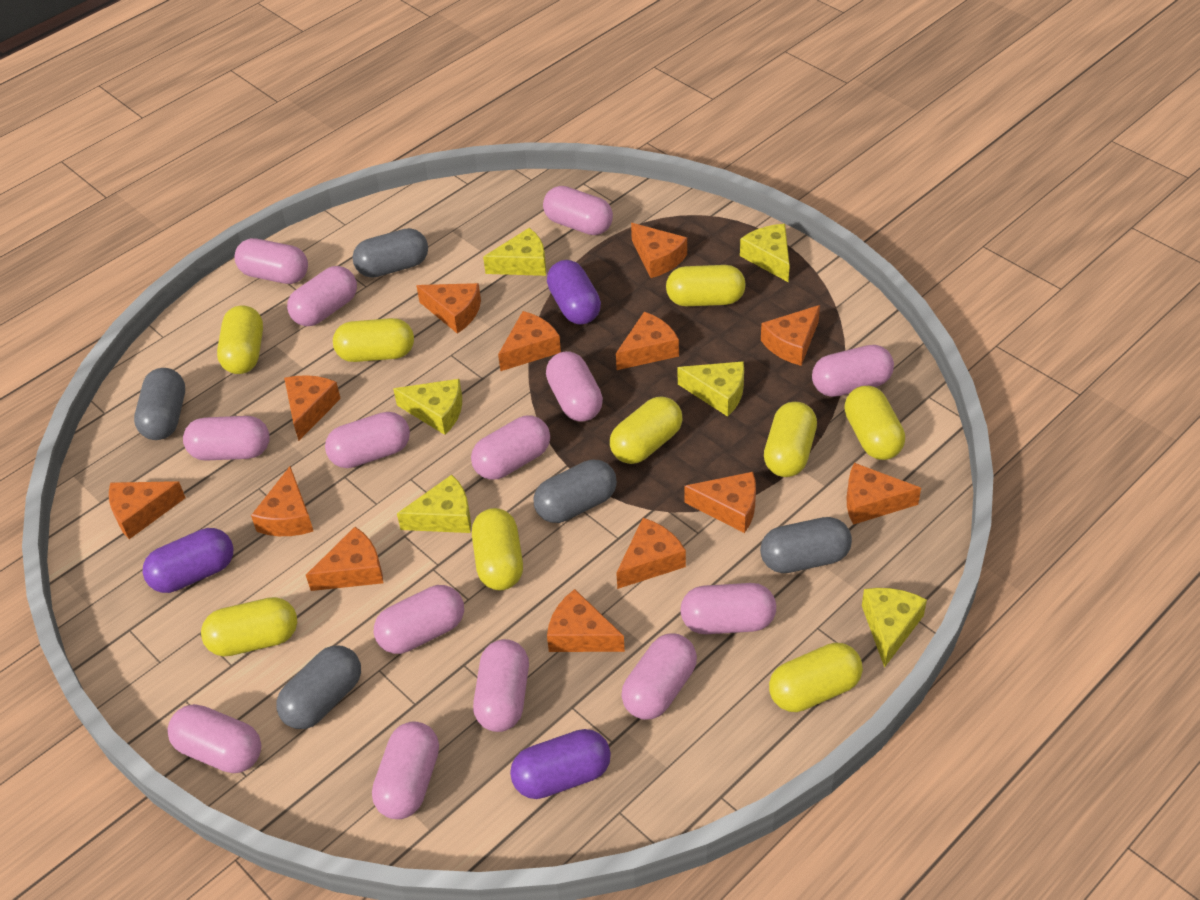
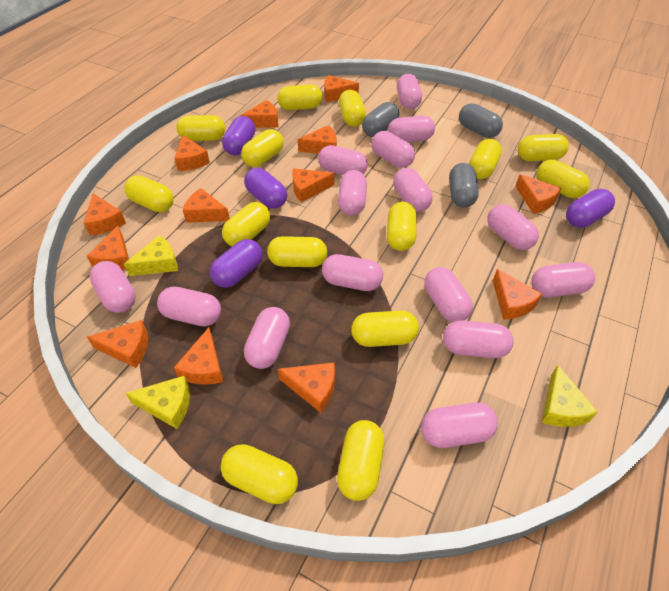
grey capsule: [134,368,185,440] [276,645,361,729] [352,228,428,278] [534,460,617,523] [760,517,852,573] = 5 -> [362,102,400,137] [449,163,479,208] [459,103,503,138] = 3
pink capsule: [167,704,261,773] [183,416,270,461] [235,238,308,284] [287,266,357,326] [325,412,410,468] [372,721,439,819] [374,585,464,654] [471,415,550,480] [473,639,529,732] [543,186,613,235] [546,351,603,421] [621,633,697,720] [680,583,776,634] [812,345,894,397] = 14 -> [89,261,136,313] [157,287,221,326] [244,307,290,369] [318,145,368,175] [322,254,383,291] [338,170,367,216] [371,131,415,168] [387,116,435,142] [393,168,432,212] [397,74,422,109] [421,403,498,448] [424,267,473,322] [443,320,514,358] [487,204,539,250] [531,262,595,297] = 15
purple capsule: [143,528,233,593] [510,729,611,799] [547,260,601,325] = 3 -> [210,239,263,288] [222,116,255,156] [244,168,287,209] [566,189,615,228] = 4
yellow capsule: [201,597,297,657] [217,305,263,374] [333,318,414,362] [472,508,523,590] [610,396,683,464] [666,265,746,306] [764,402,817,477] [769,642,863,712] [844,386,905,460] = 9 -> [124,175,174,212] [176,115,225,141] [221,444,298,504] [222,202,270,246] [241,129,284,167] [267,236,327,267] [277,84,322,110] [337,420,384,501] [339,90,366,127] [351,311,419,347] [387,202,417,251] [469,139,502,179] [518,134,569,161] [536,160,590,198] = 14
yellow cheese: [393,379,462,435] [397,475,471,533] [483,228,546,276] [678,361,744,417] [740,224,790,282] [862,588,927,668] = 6 -> [124,235,178,276] [125,376,190,429] [542,365,598,427] = 3

